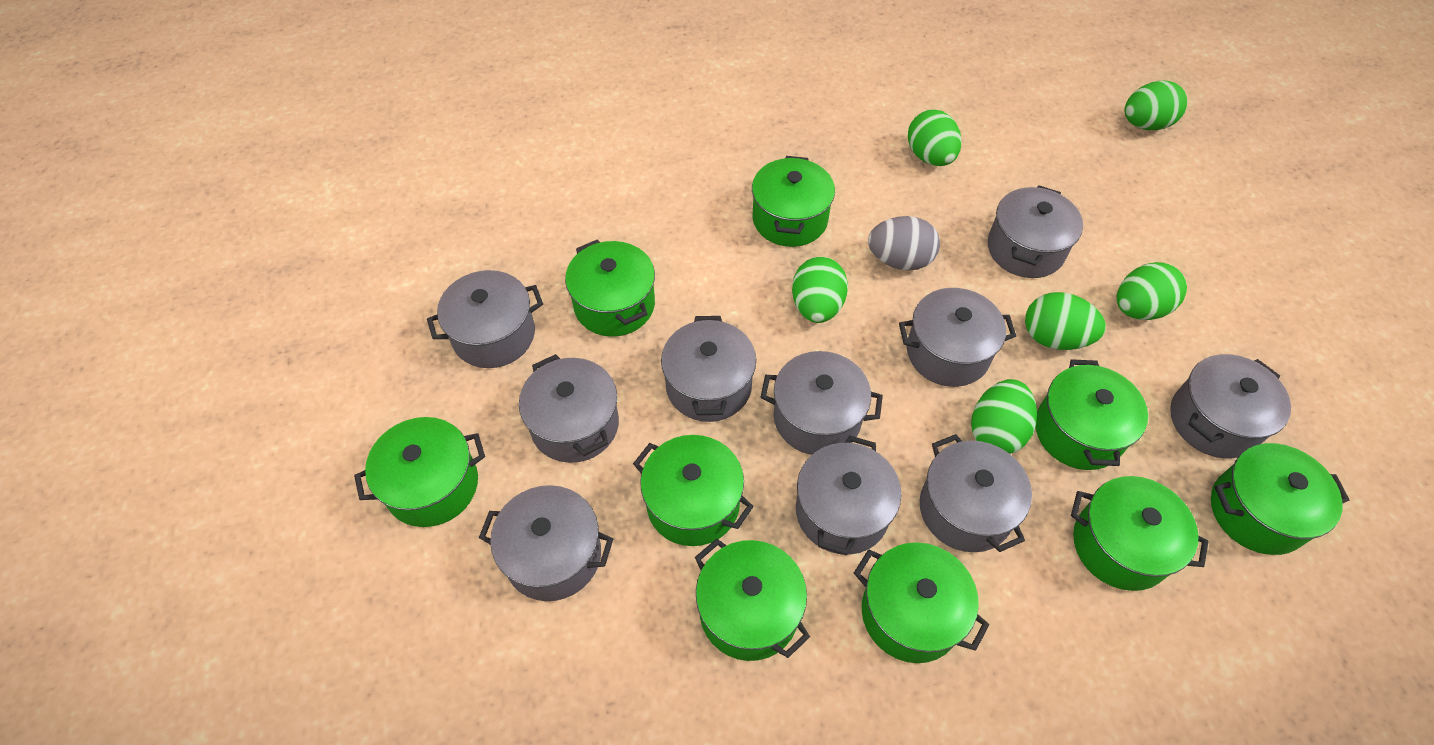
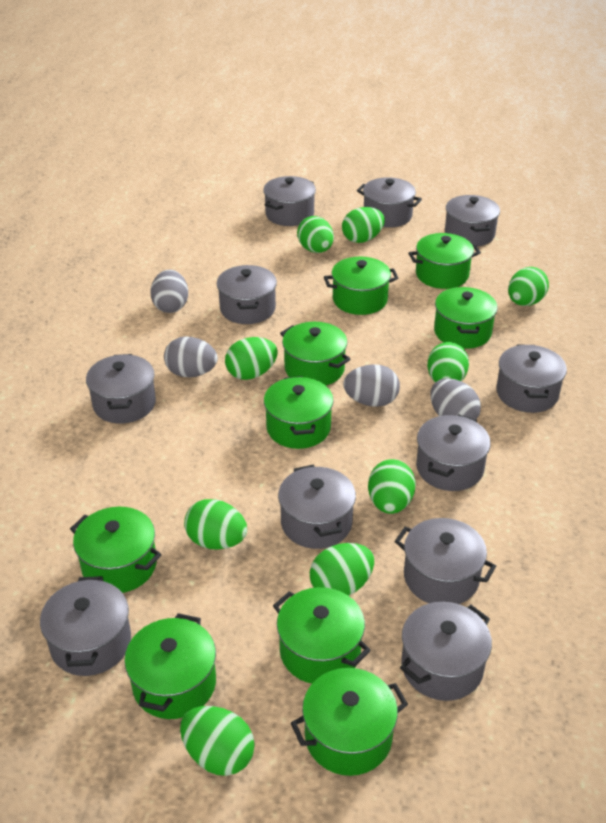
green egg: [792,257,848,323] [908,109,962,166] [971,379,1037,454] [1025,292,1106,350] [1117,262,1187,320] [1124,80,1187,130] = 6 -> [180,706,255,776] [184,499,247,550] [225,337,278,380] [297,216,334,253] [310,543,374,596] [342,207,385,243] [368,459,416,514] [427,342,469,382] [508,267,549,306] = 9
grey egg: [868,216,940,271] = 1 -> [150,270,188,313] [164,336,218,377] [343,364,400,407] [430,378,481,419] = 4
grey pot: [427,270,543,368] [479,485,613,601] [519,354,619,463] [661,316,756,422] [761,351,883,455] [796,435,901,555] [899,288,1016,387] [920,434,1032,552] [988,185,1083,278] [1170,354,1291,458] = 10 -> [40,576,131,676] [86,354,156,424] [217,265,277,324] [263,176,316,226] [278,465,356,549] [357,177,422,228] [395,518,496,604] [400,602,492,701] [416,414,491,491] [445,195,500,247] [496,345,567,413] = 11

